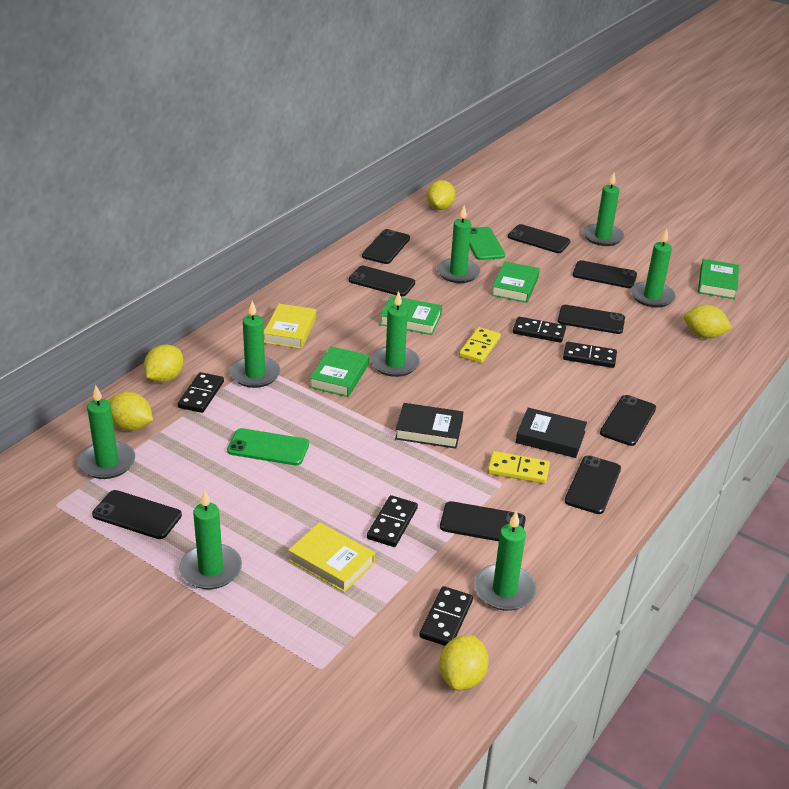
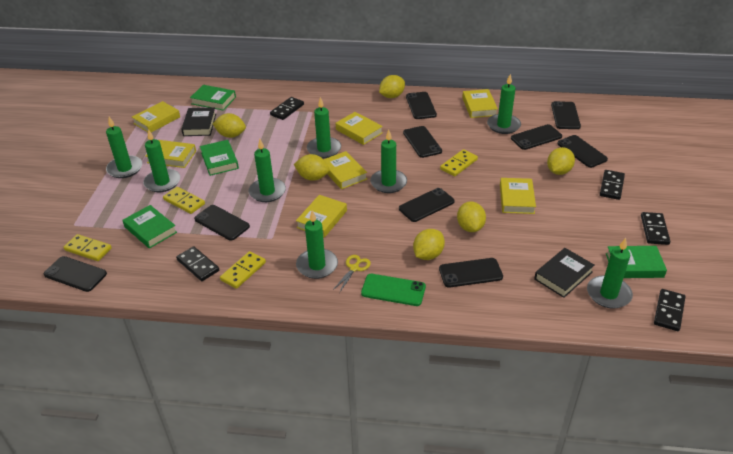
green phone: [227,428,309,466] [469,227,505,260] = 2 -> [361,274,426,306] = 1
yellow book: [264,304,316,349] [288,522,375,593] = 2 -> [132,101,180,132] [145,140,196,168] [296,195,347,238] [324,151,367,189] [336,112,383,145] [462,89,498,118] [500,178,536,214] = 7
yellow domino: [459,327,501,363] [488,451,550,484] = 2 -> [64,234,112,261] [163,187,205,214] [220,251,266,289] [440,149,478,176] = 4
yellow lemon: [108,392,153,431] [144,344,183,383] [427,180,455,210] [439,635,489,690] [684,305,732,339] = 5 -> [213,113,246,138] [294,154,330,181] [379,75,405,98] [413,229,445,260] [457,201,486,232] [547,147,575,175] = 6
yellow scissors: none = 0 -> [333,255,371,293] = 1

